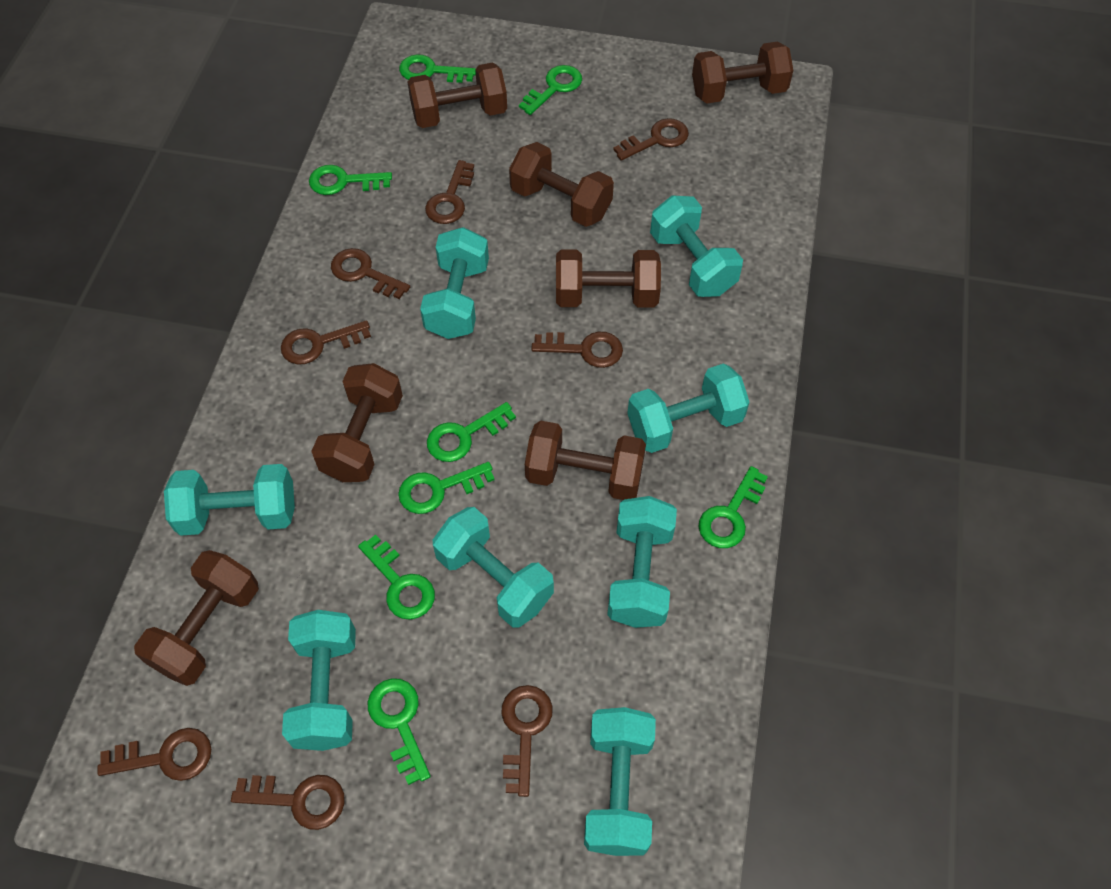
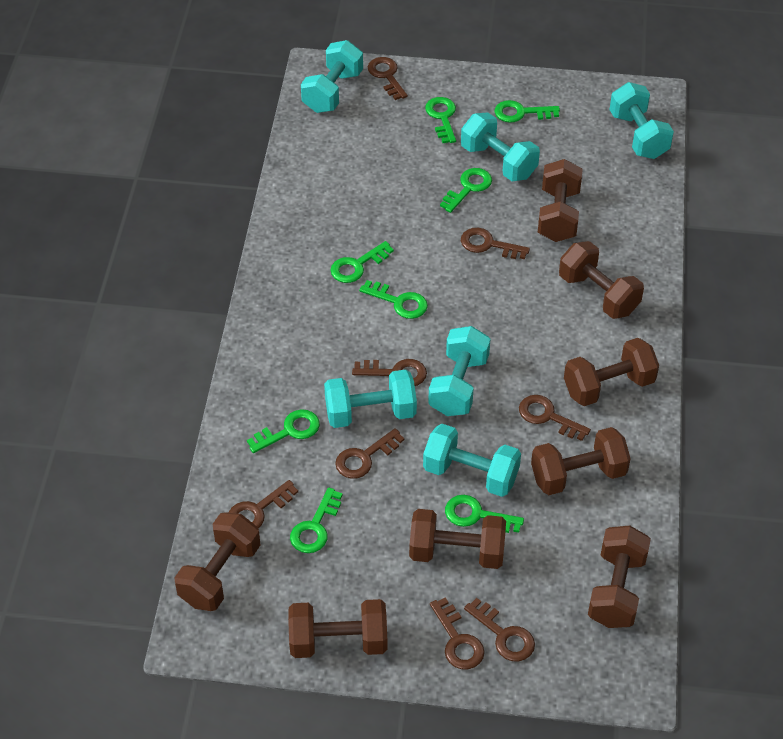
brown dumbbell: [134,550,259,686] [311,363,403,482] [408,62,507,128] [509,142,614,227] [525,421,646,500] [556,250,661,308] [692,42,793,103] = 7 -> [174,512,261,611] [288,599,387,658] [409,509,506,569] [531,427,631,495] [538,159,583,242] [559,241,644,319] [564,338,659,406] [588,526,651,628] = 8
turquoise dumbbell: [164,464,295,536] [282,610,356,751] [420,227,489,339] [432,507,554,628] [584,707,656,856] [607,496,677,628] [627,363,750,453] [650,195,743,297] = 8 -> [301,40,363,113] [324,370,417,428] [423,424,521,497] [428,326,490,416] [461,112,540,182] [609,82,674,159] = 6

